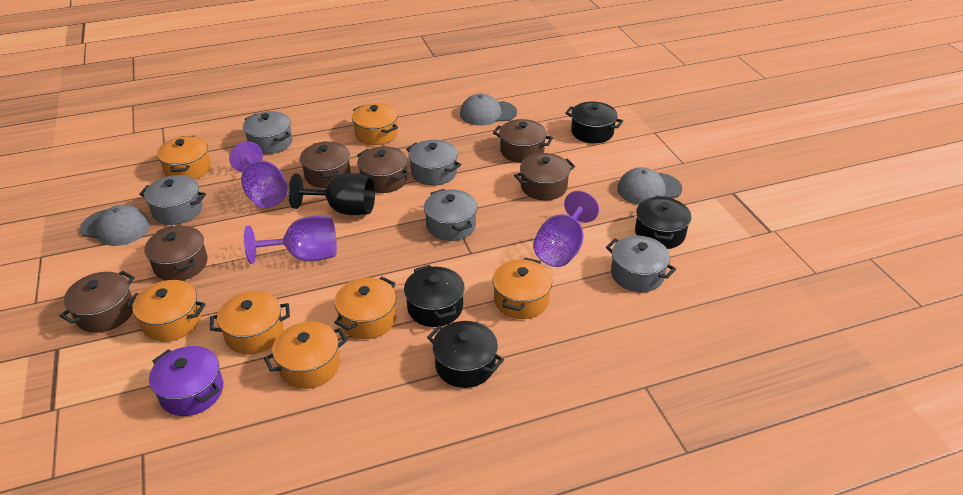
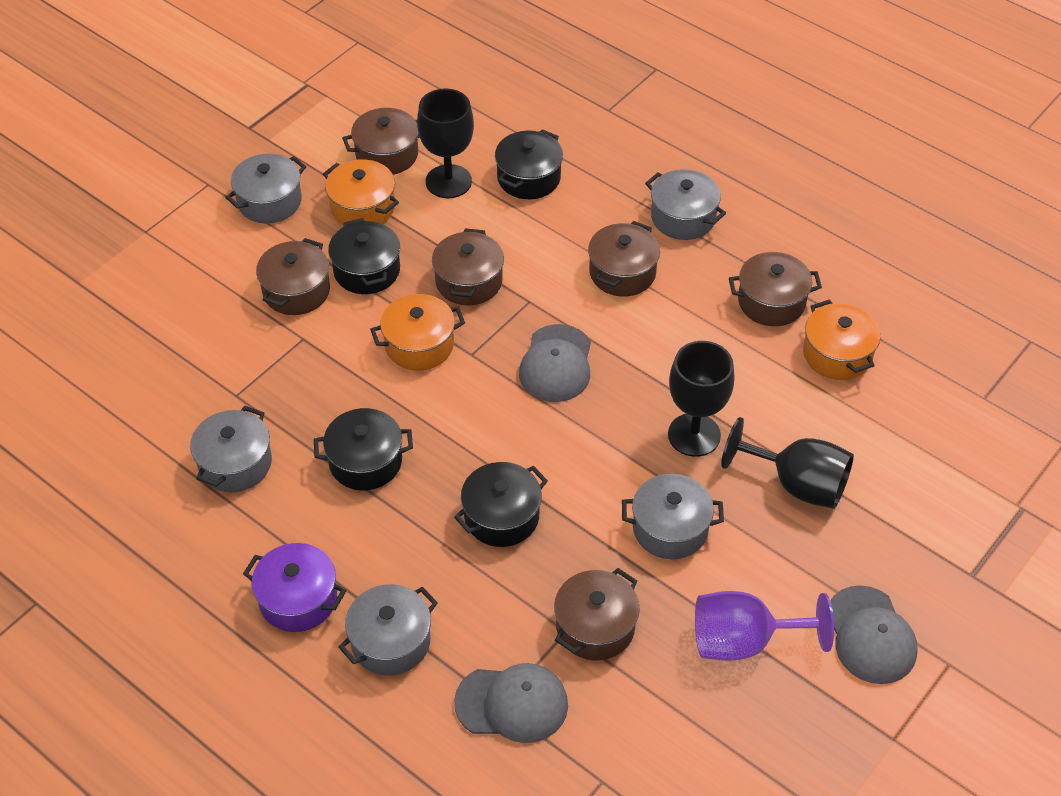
black goblet: [288,173,375,215] = 1 -> [417,88,474,198] [668,341,735,457] [721,417,854,509] = 3
orange pot: [126,280,206,342] [157,136,211,179] [210,291,290,354] [264,322,348,389] [334,277,396,339] [352,103,398,145] [492,258,552,319] = 7 -> [323,159,399,225] [370,294,465,371] [803,300,881,380] = 3
purple goblet: [229,142,288,208] [244,216,337,264] [533,191,599,267] = 3 -> [695,591,834,661] = 1

